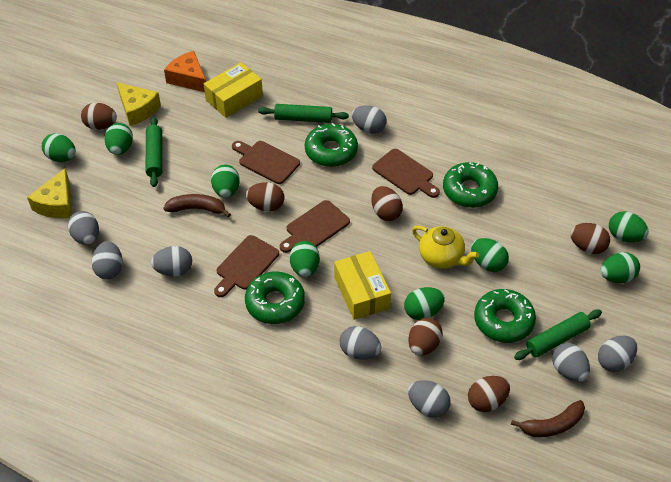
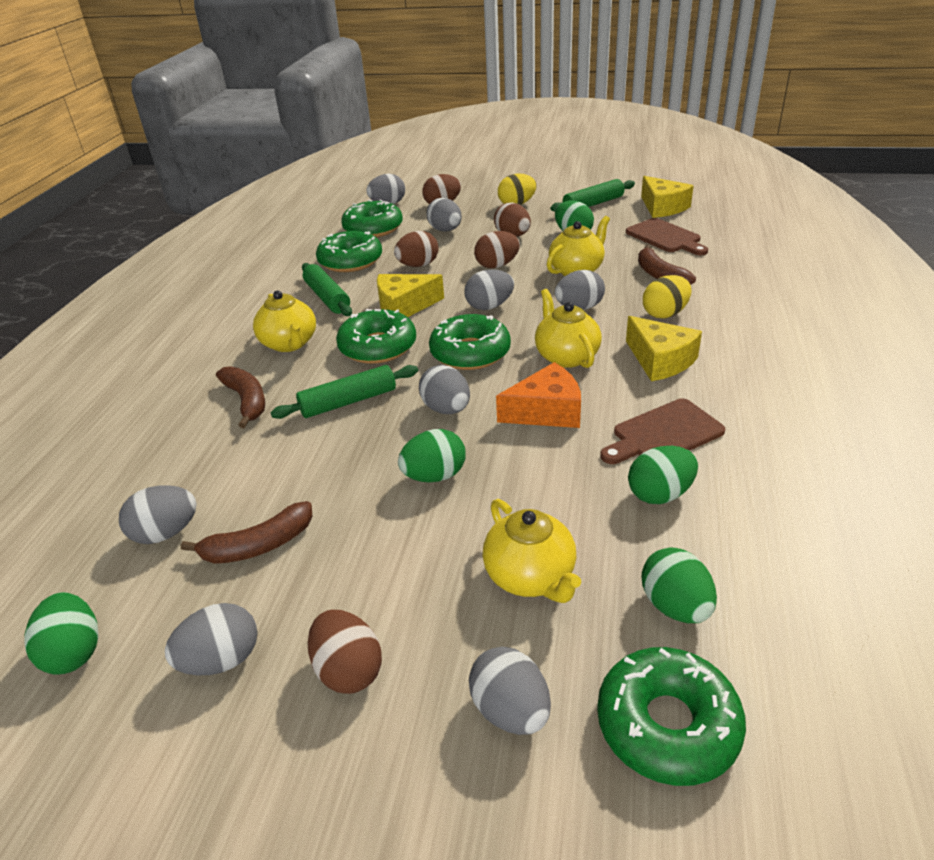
brown banana: [164,194,231,218] [511,400,585,437] = 2 -> [181,501,312,564] [216,366,265,428] [638,245,696,285] = 3
brown cutting board: [214,235,279,297] [232,141,300,184] [280,200,350,253] [372,149,440,198] = 4 -> [600,398,725,464] [626,218,708,255] = 2
brown egg: [81,103,117,130] [246,182,284,212] [371,186,403,221] [408,318,443,356] [468,376,510,412] [570,223,610,254] = 6 -> [308,610,382,694] [394,231,438,267] [422,174,461,204] [474,231,520,268] [494,202,531,237] = 5
green donut: [245,271,305,324] [305,123,358,167] [443,162,498,208] [474,289,536,343] = 4 -> [316,231,382,272] [336,309,416,364] [341,199,403,237] [429,314,511,370] [597,647,746,786] = 5
green egg: [42,133,76,162] [105,123,133,155] [211,165,240,198] [290,241,320,277] [404,287,445,320] [471,238,509,272] [601,252,640,283] [609,211,649,242] = 8 -> [24,592,98,675] [398,429,466,482] [555,201,594,231] [628,446,698,504] [642,547,717,623] = 5
yellow box: [204,62,263,118] [334,251,391,320] = 2 -> none = 0
yellow cheese: [27,168,72,218] [116,82,161,126] = 2 -> [377,274,444,317] [626,316,702,381] [641,176,693,218] = 3
yellow egg: none = 0 -> [498,173,537,205] [643,275,691,318] = 2
yellow teapot: [412,226,479,269] = 1 -> [253,291,316,352] [482,499,581,603] [535,289,602,368] [547,216,610,276] = 4

